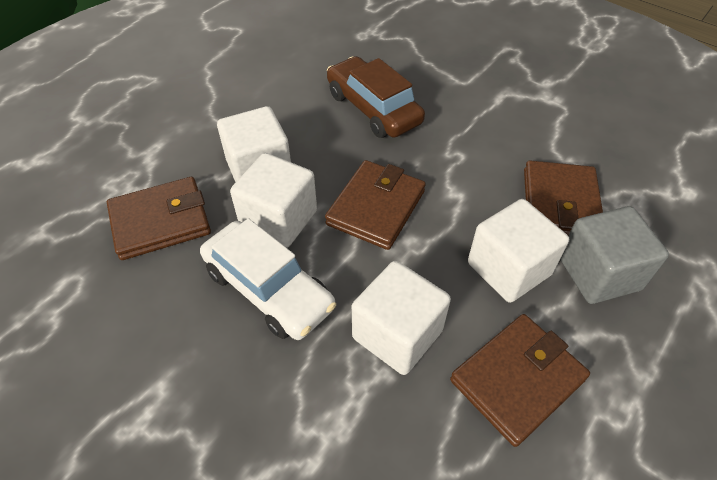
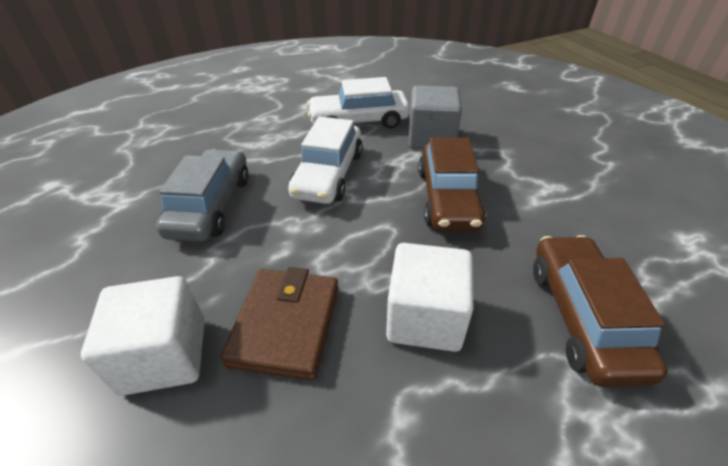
brown car: [327,56,425,138] = 1 -> [418,137,486,231] [533,235,668,387] = 2
brown wallet: [107,177,211,260] [325,160,426,250] [450,314,590,447] [524,161,603,235] = 4 -> [221,267,339,380] = 1
grey car: none = 0 -> [156,149,249,242] = 1
white car: [200,218,336,340] = 1 -> [288,117,363,204] [307,77,410,129] = 2
white cube: [217,106,291,182] [230,153,317,248] [352,261,451,375] [468,199,569,303] = 4 -> [81,276,205,396] [386,243,473,352] = 2

